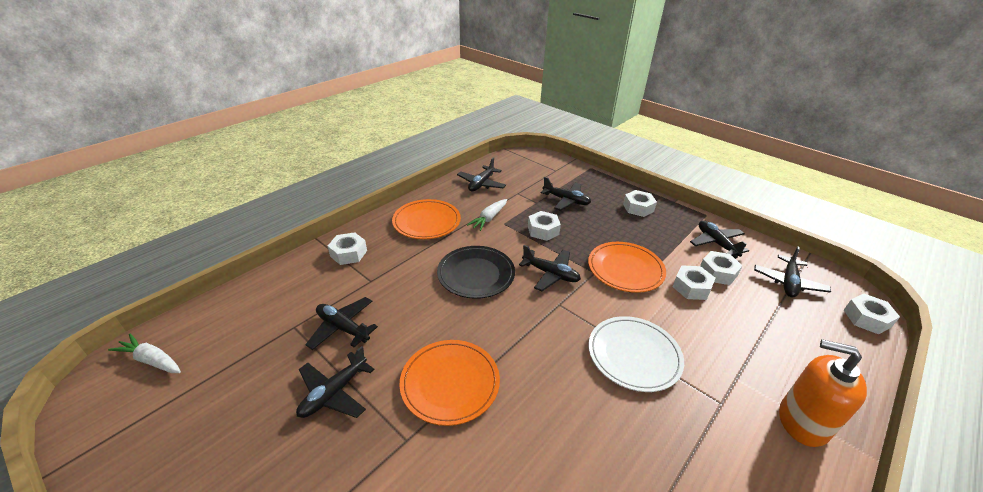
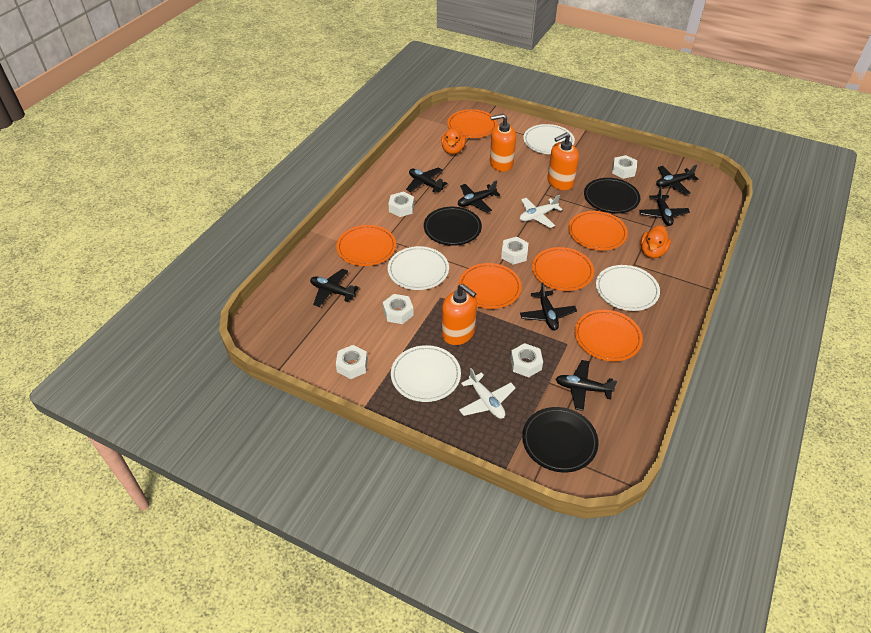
black plate: [437,246,515,299] = 1 -> [424,207,482,246] [522,407,598,472] [584,178,640,213] = 3
orange duck: none = 0 -> [441,126,466,154] [640,225,671,258] = 2
orange plate: [392,199,461,239] [399,340,500,426] [588,242,666,293] = 3 -> [336,225,396,266] [447,109,497,138] [459,263,522,309] [532,247,594,291] [569,211,628,250] [575,310,643,361] = 6
orange soap dispenser: [779,339,867,447] = 1 -> [442,284,477,345] [490,114,516,172] [547,133,579,190] = 3
white carrot: [108,334,181,373] [467,199,507,231] = 2 -> none = 0
white plane: none = 0 -> [459,368,516,419] [520,195,563,228] = 2
white plate: [588,316,684,392] = 1 -> [388,246,449,290] [391,345,461,402] [523,124,575,154] [596,265,660,311] = 4

